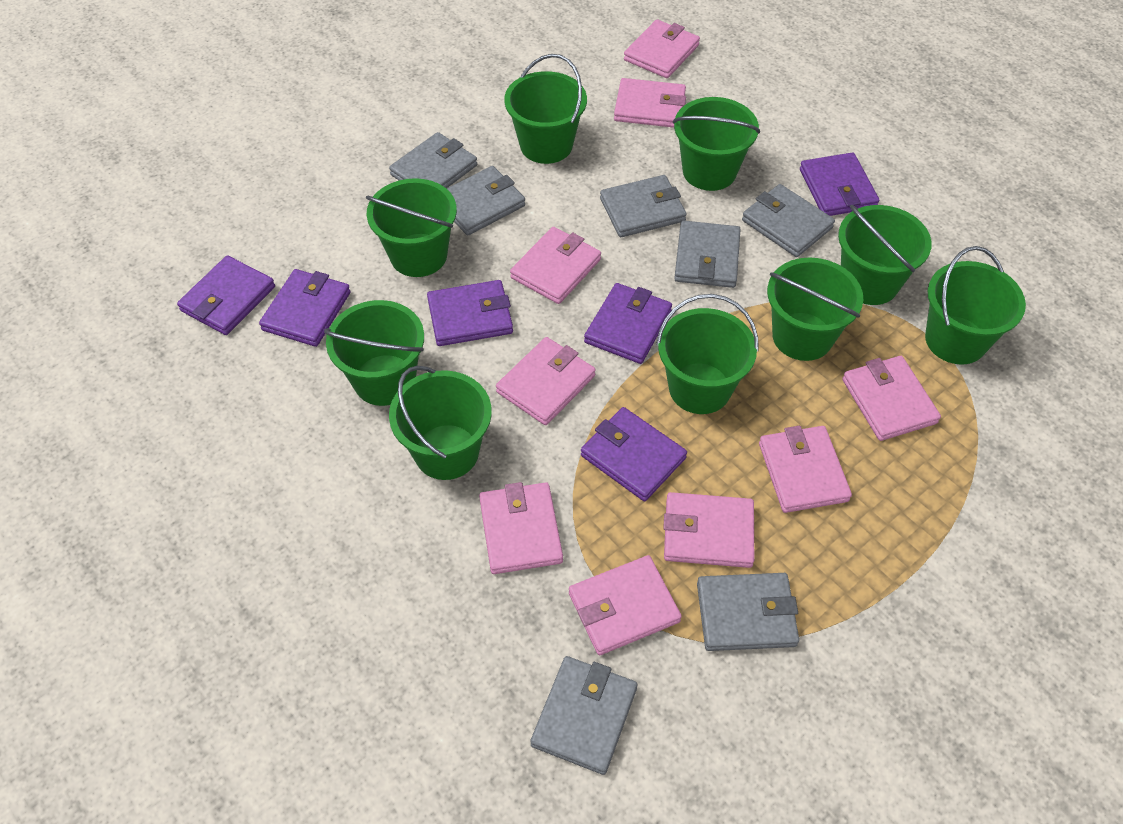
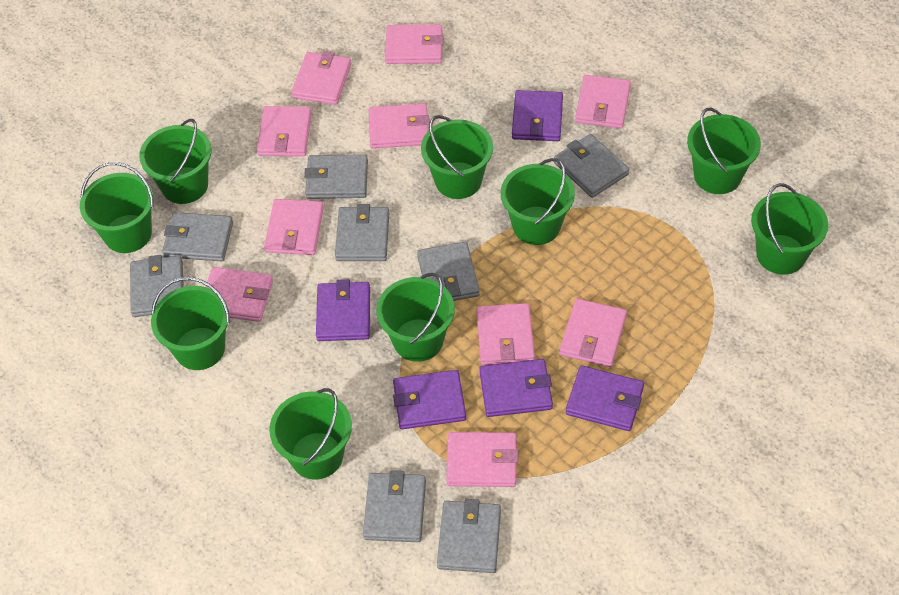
grey wallet: [389,132,477,189] [447,166,525,236] [530,656,637,775] [600,175,687,237] [674,221,741,288] [697,573,799,651] [742,184,835,257] = 7 -> [130,255,184,317] [162,212,233,261] [304,154,368,199] [335,204,389,261] [363,470,426,542] [417,242,480,301] [437,499,501,573] [554,134,629,198] = 8
pink wallet: [479,482,563,574] [496,337,596,425] [510,227,601,304] [569,555,682,655] [614,78,686,128] [624,19,700,78] [663,492,754,568] [759,426,852,513] [842,356,941,441] = 9 -> [206,267,273,322] [257,106,312,157] [264,199,324,255] [291,51,351,105] [369,103,430,149] [385,24,444,64] [446,432,518,487] [476,303,535,365] [560,299,627,367] [575,75,631,128] = 10
purple wallet: [177,255,275,335] [259,269,351,347] [427,280,513,346] [581,407,687,501] [584,283,672,364] [800,152,879,216] = 6 -> [316,279,370,341] [393,370,466,429] [479,359,553,417] [512,90,563,141] [566,365,644,431] = 5

